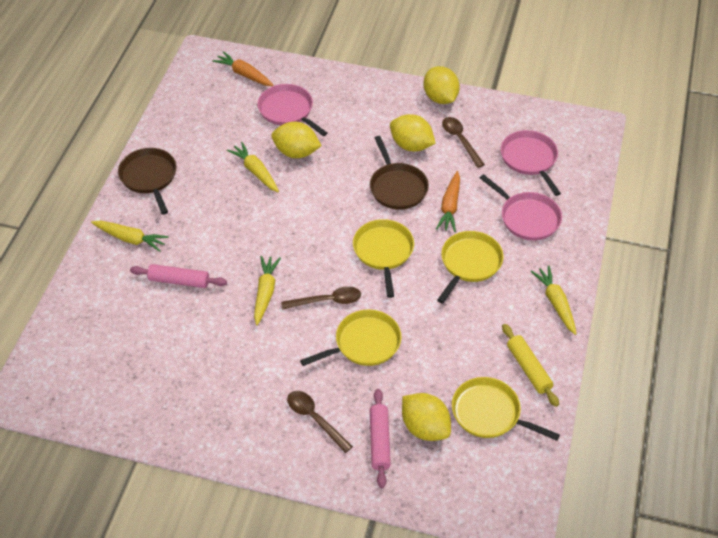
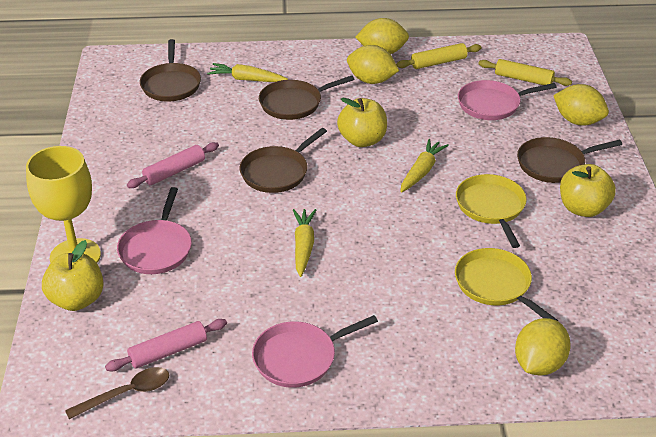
brown pan: [118,148,176,214] [370,136,429,210] = 2 -> [140,39,201,101] [240,128,327,193] [259,75,355,120] [517,137,622,183] = 4
brown spoon: [281,286,361,310] [287,391,353,453] [442,117,485,168] = 3 -> [65,367,170,419] = 1
orange carrot: [212,51,274,86] [436,171,460,232] = 2 -> none = 0
yellow apple: none = 0 -> [42,240,104,311] [337,98,387,147] [560,164,616,217] = 3
yellow carrot: [91,221,169,252] [227,142,279,192] [254,256,281,325] [530,266,577,335] = 4 -> [207,63,288,82] [293,209,316,277] [400,139,449,193] = 3
yellow goblet: none = 0 -> [26,146,101,263] = 1
yellow pan: [300,310,402,366] [353,219,414,298] [437,231,503,304] [452,377,560,441] = 4 -> [455,248,558,321] [456,174,527,248] = 2
yellow rolling pin: [502,324,559,407] = 1 -> [396,43,482,69] [478,59,572,86] = 2

